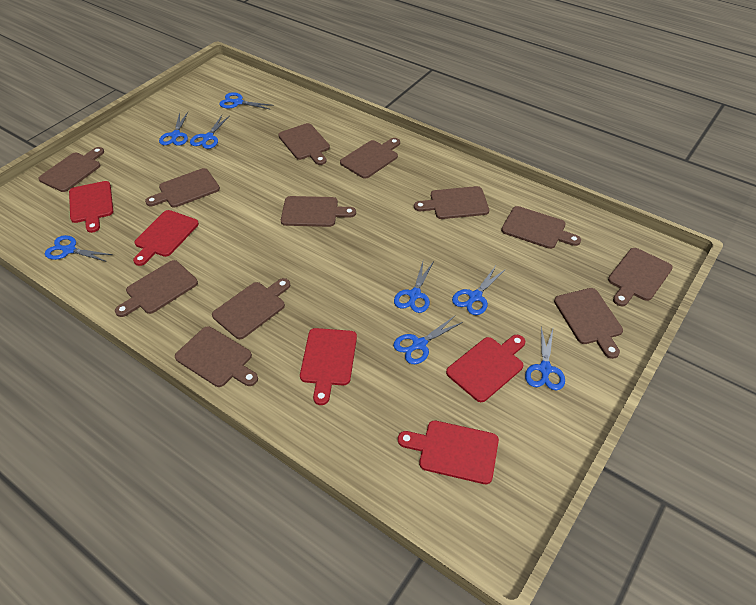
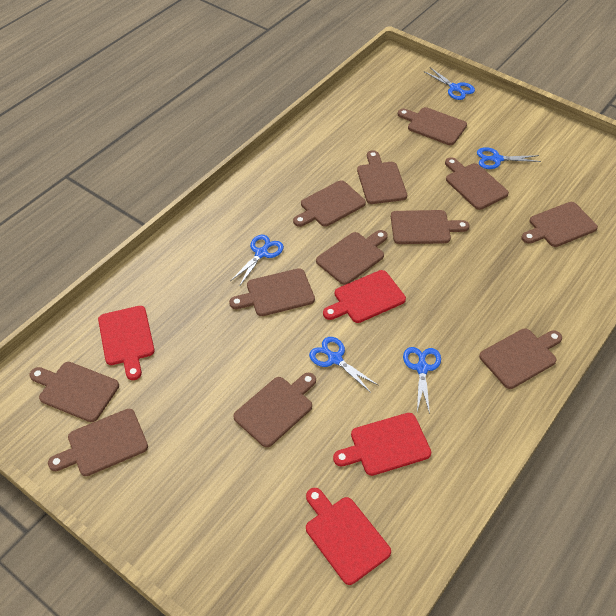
blue scissors: [45,235,113,262] [159,112,188,146] [190,115,229,149] [219,92,274,110] [393,316,463,364] [394,261,434,313] [452,266,506,315] [525,327,565,390] = 8 -> [230,234,284,287] [309,337,379,393] [403,347,441,414] [425,67,475,100] [477,147,541,169] = 5
red cutting board: [69,181,113,233] [133,210,199,266] [300,328,357,405] [398,421,499,484] [446,335,525,402] = 5 -> [98,306,155,380] [306,488,391,585] [323,270,406,323] [333,413,431,476] = 4

